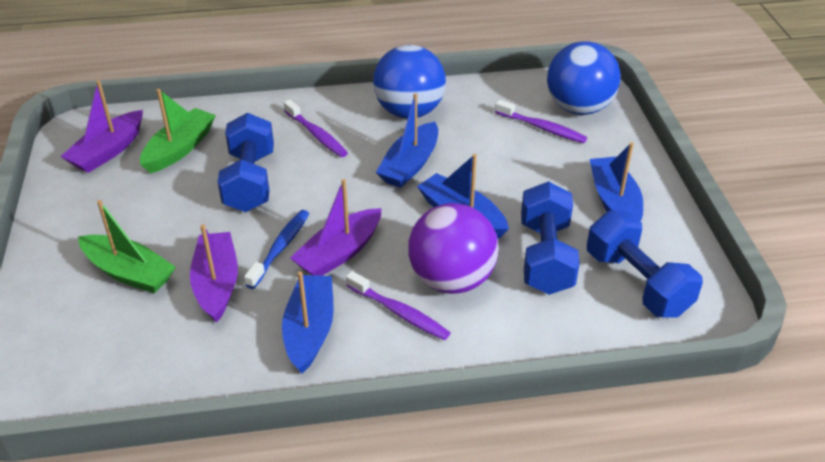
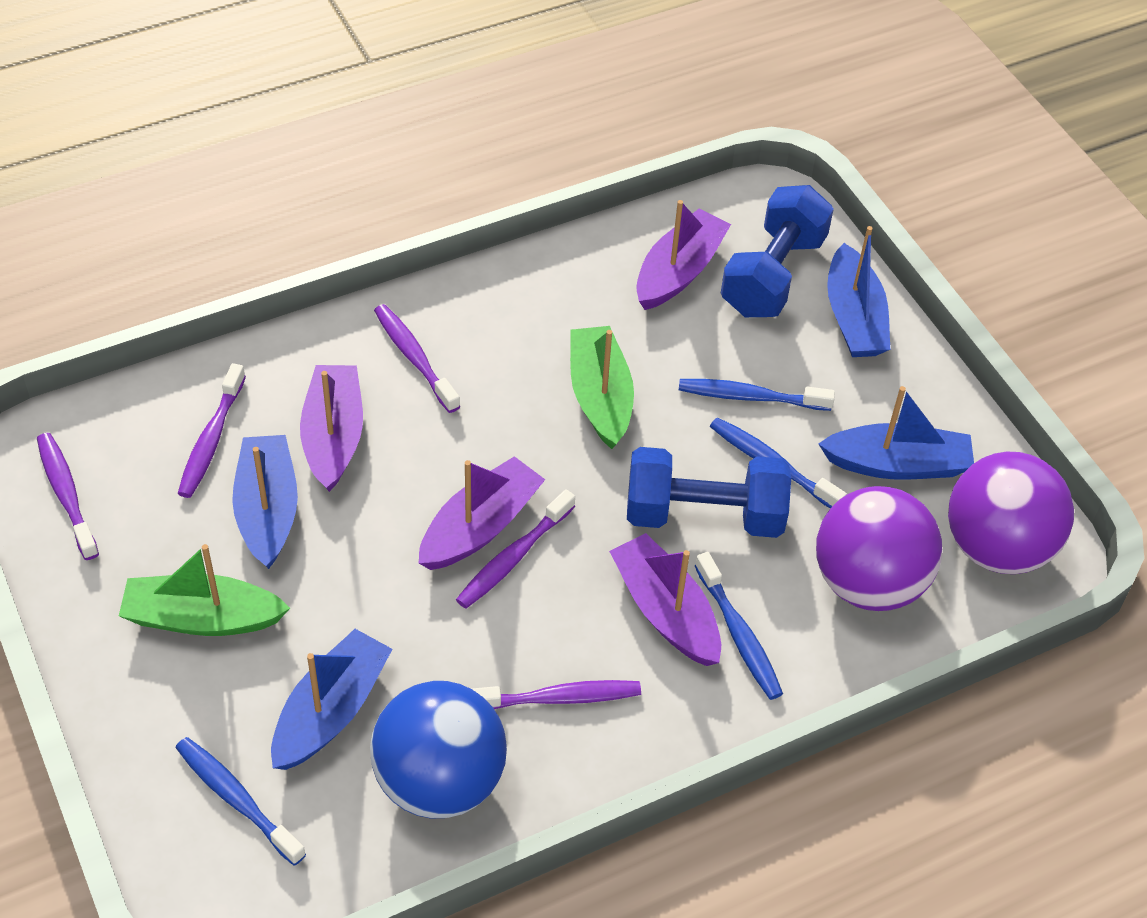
blue ball: [373,45,446,119] [547,41,621,115] = 2 -> [370,681,507,818] = 1
blue dumbbell: [218,113,274,212] [521,181,580,295] [587,210,703,318] = 3 -> [627,447,791,538] [721,185,834,317] = 2
blue toothbrush: [244,210,310,289] = 1 -> [175,737,306,866] [679,379,835,411] [695,552,783,700] [710,417,847,509] = 4
purple ball: [408,203,499,294] = 1 -> [816,486,942,611] [948,452,1074,574] = 2
purple boat: [60,80,143,173] [190,224,238,323] [290,179,382,276] = 3 -> [300,365,363,492] [419,456,545,570] [609,533,721,666] [636,200,731,310] = 4
purple toothbrush: [284,99,348,157] [346,271,450,340] [495,100,587,143] = 3 -> [37,433,99,560] [177,363,246,498] [374,304,460,413] [456,489,575,608] [472,680,641,709] = 5

